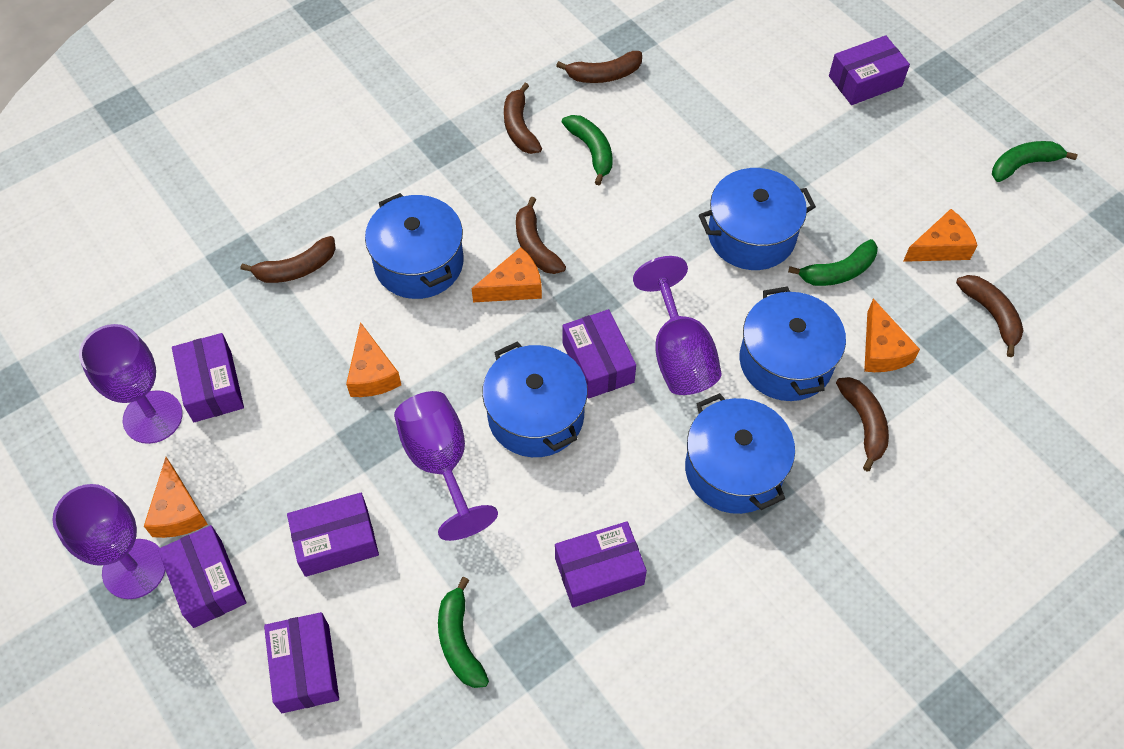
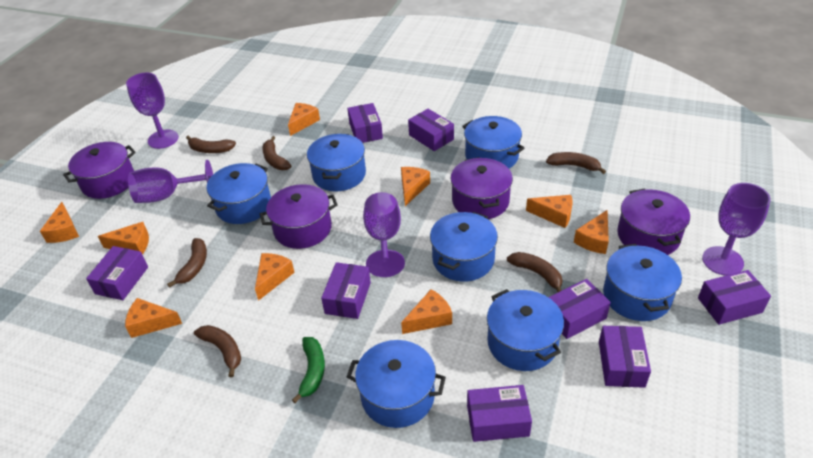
blue pot: [365,193,464,299] [482,342,588,457] [685,393,795,514] [699,168,816,270] [740,286,846,401] = 5 -> [207,163,271,224] [307,134,366,191] [347,340,446,428] [430,212,498,282] [462,116,525,168] [487,289,564,371] [603,244,682,321] = 7
green banana: [438,577,489,688] [562,115,613,185] [788,239,878,286] [992,141,1078,182] = 4 -> [292,337,325,403] = 1
orange cheese: [144,457,208,538] [346,322,401,397] [471,247,542,302] [864,299,920,372] [903,209,977,262] = 5 -> [40,202,79,243] [98,222,149,255] [125,298,182,338] [255,253,295,301] [288,103,320,136] [401,167,430,206] [401,289,452,334] [526,195,573,228] [574,210,609,254] = 9
purple box: [158,525,246,628] [172,333,244,422] [264,612,339,713] [287,493,379,577] [555,521,647,608] [562,309,636,399] [829,35,910,105] = 7 -> [86,246,148,300] [321,262,371,319] [347,103,383,143] [408,109,454,151] [467,385,532,442] [548,279,611,339] [599,326,651,388] [698,270,771,325] = 8
purple pot: none = 0 -> [63,142,136,199] [260,184,338,249] [451,157,513,219] [617,189,690,255] = 4

